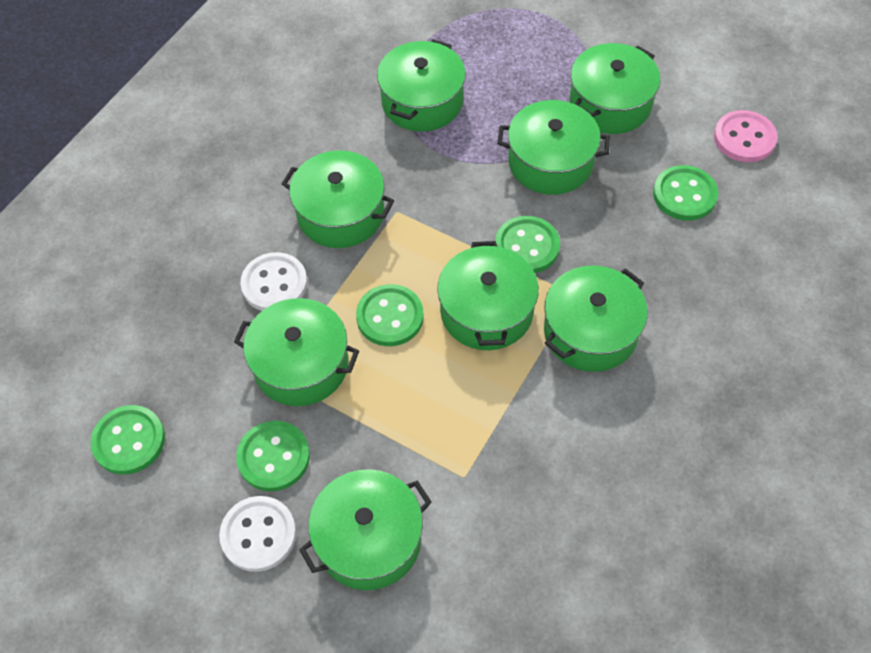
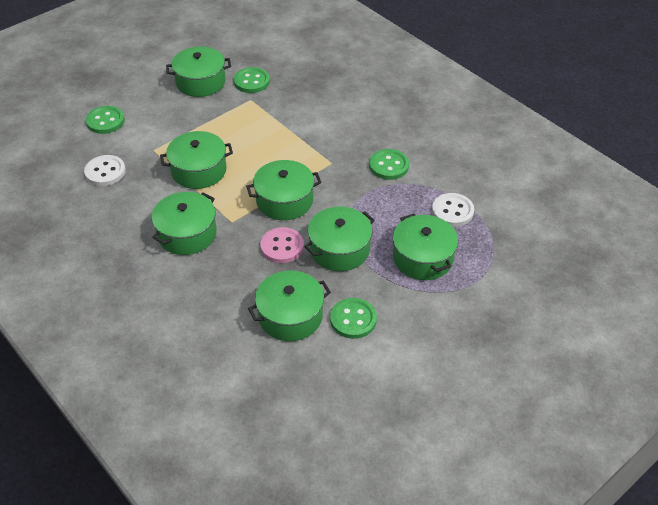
green button: [90,405,165,475] [236,421,310,491] [356,284,424,346] [495,216,560,273] [653,165,718,221] = 5 -> [86,106,125,134] [234,67,270,93] [330,298,377,339] [369,149,409,180] = 4
green pot: [234,298,359,406] [282,150,394,248] [299,469,432,590] [377,39,466,132] [437,241,539,350] [497,100,610,195] [544,265,647,372] [569,43,660,134] = 8 -> [152,192,217,255] [160,131,233,189] [166,46,231,97] [246,160,321,220] [248,270,331,341] [304,207,375,271] [393,214,458,280] = 7

